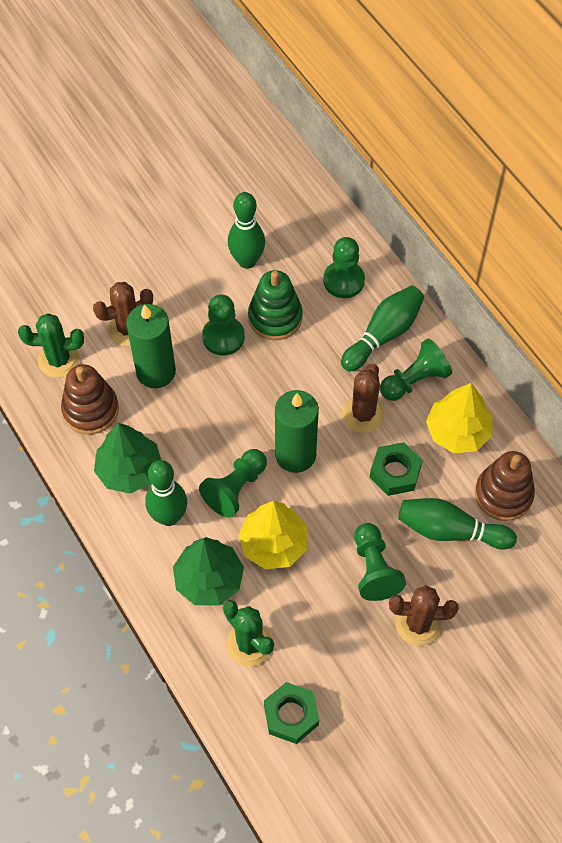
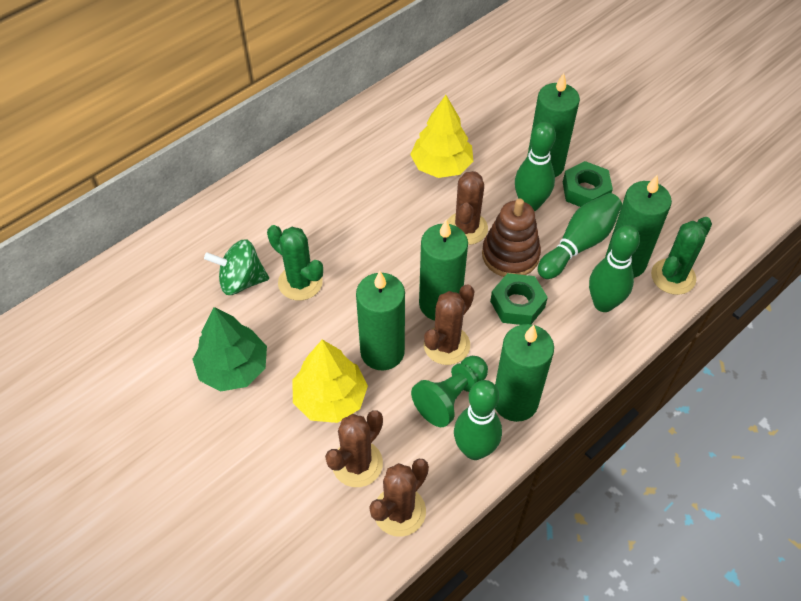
brown cactus: [93,282,153,346] [342,364,385,433] [389,585,459,646] = 3 -> [325,410,383,487] [369,459,429,537] [424,285,475,365] [447,171,488,245] = 4
brown stacking toy: [61,364,119,434] [475,451,535,521] = 2 -> [482,198,541,277] = 1
green candle: [126,304,176,388] [275,390,319,473] = 2 -> [356,271,405,371] [419,219,468,321] [495,324,554,422] [527,73,580,177] [605,175,672,278] = 5
green pawn: [199,449,267,518] [202,295,245,356] [323,237,365,298] [354,523,406,601] [380,338,452,401] = 5 -> [411,356,488,427] = 1
green spinning top: none = 0 -> [204,239,269,295] = 1
green stacking toy: [248,270,303,340] = 1 -> none = 0
green tree: [94,423,161,494] [173,537,244,605] = 2 -> [192,307,267,391] = 1

